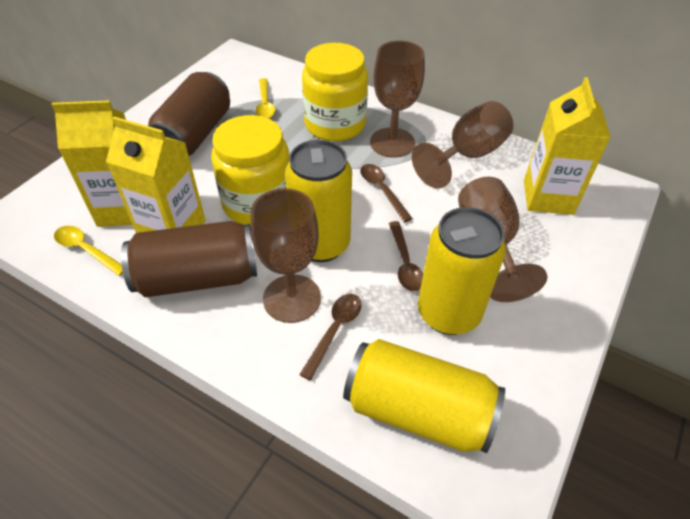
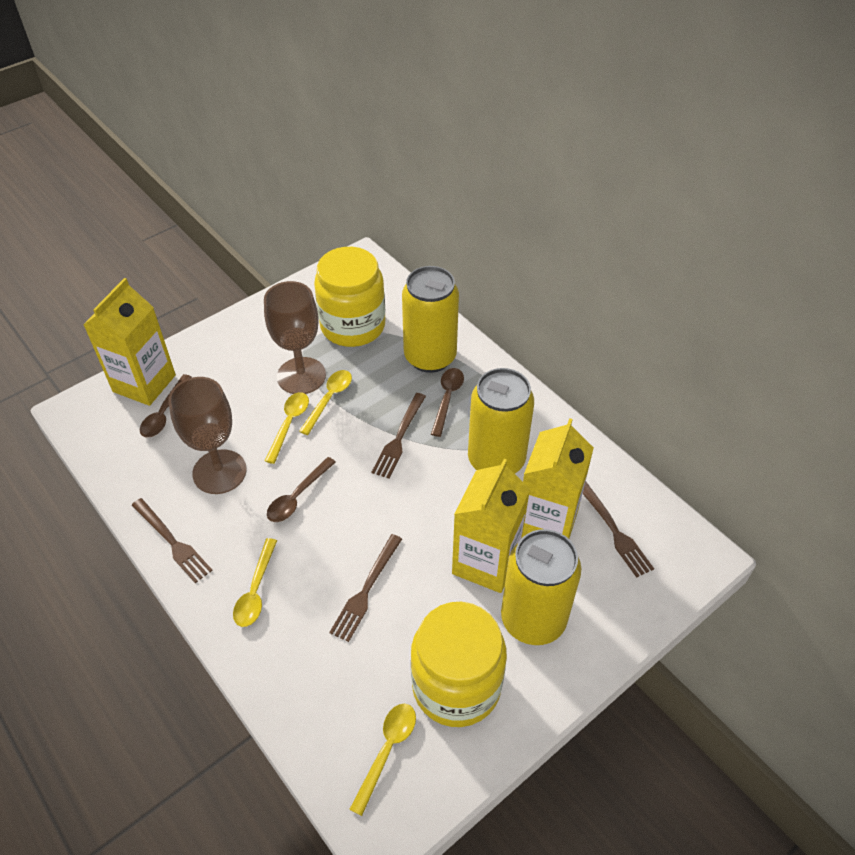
brown can: [121,221,257,298] [148,72,230,156] = 2 -> none = 0
brown fork: none = 0 -> [131,498,213,583] [329,534,402,642] [371,393,426,479] [583,482,654,578] = 4
brown goblet: [251,188,321,323] [370,41,425,158] [412,101,513,189] [458,177,547,302] = 4 -> [168,377,247,494] [264,281,326,394] = 2
yellow spoon: [54,226,123,276] [255,78,275,118] = 2 -> [233,538,277,627] [265,392,309,464] [299,370,352,435] [349,704,416,816] = 4

